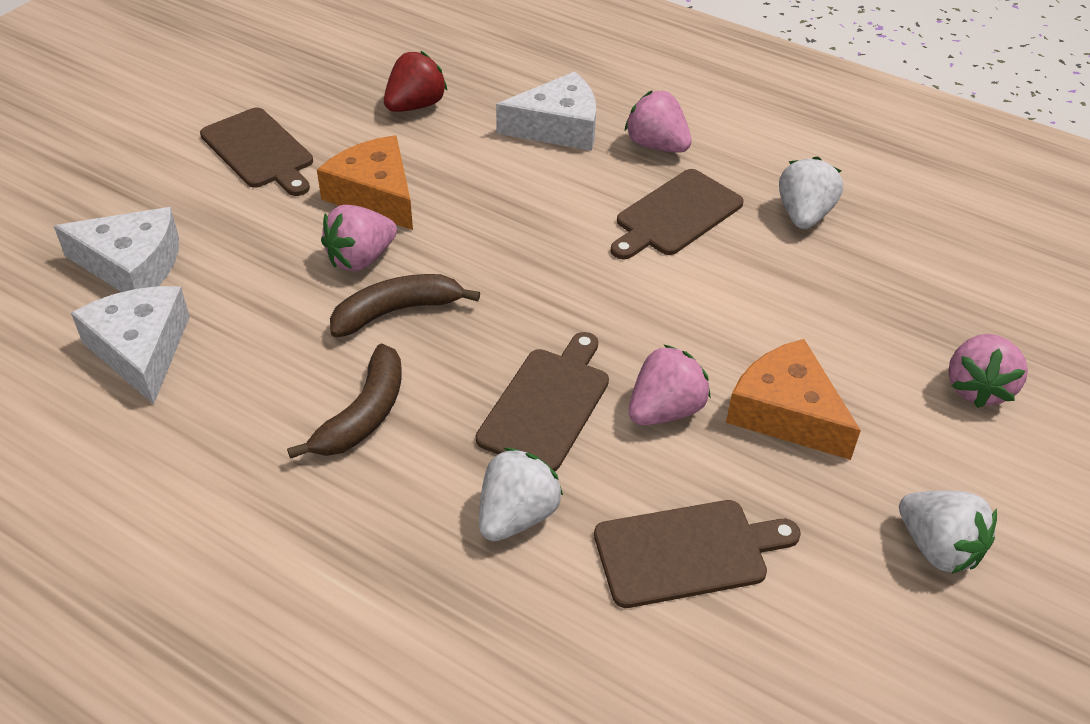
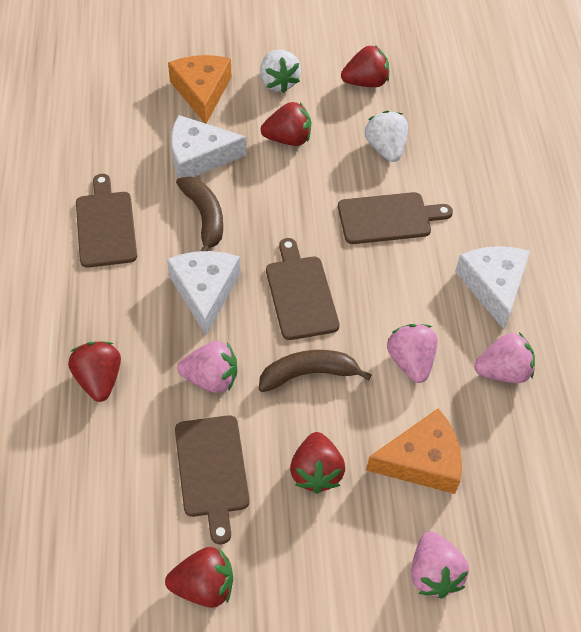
red strawberry: [384,51,447,112] = 1 -> [68,342,121,402] [165,547,233,608] [261,102,311,146] [290,432,345,494] [341,45,389,87] = 5
white strawberry: [479,448,563,541] [779,156,843,229] [899,491,997,574] = 3 -> [260,50,301,93] [365,111,408,162] = 2

